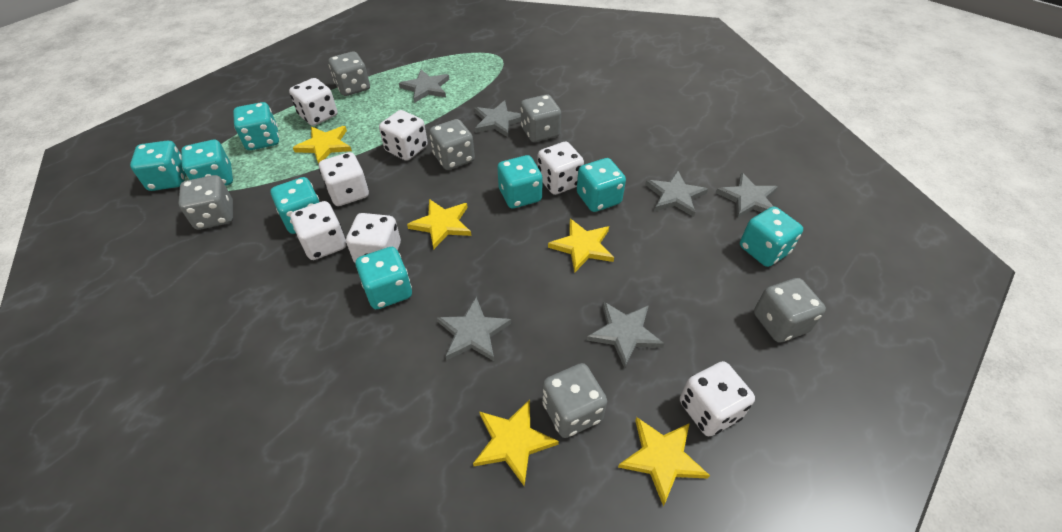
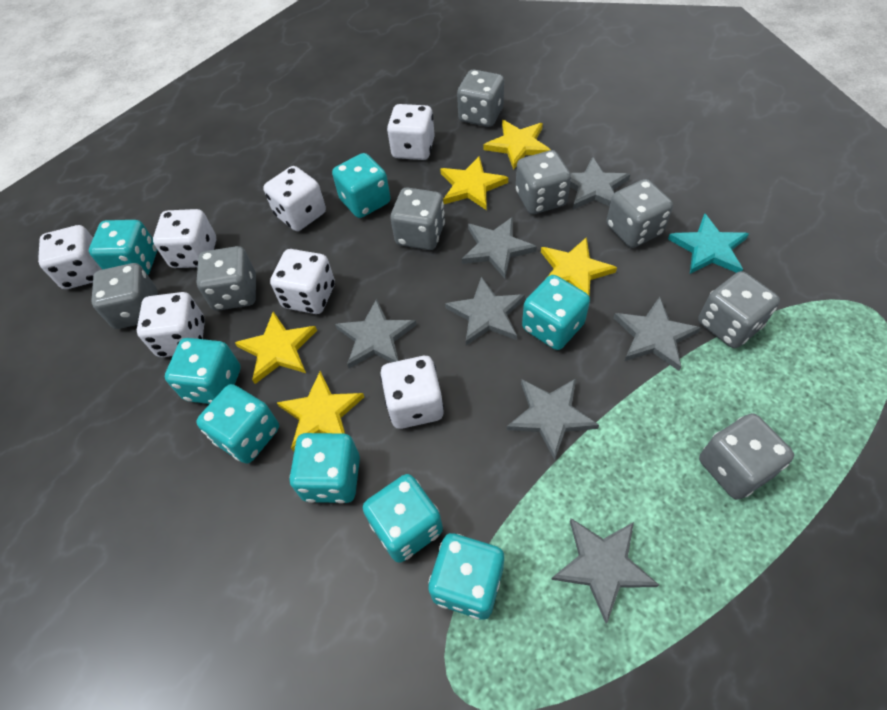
grey dice: [178,175,233,230] [328,51,370,96] [429,119,475,170] [520,95,561,142] [542,363,607,438] [754,278,826,343] = 6 -> [91,263,157,329] [197,246,256,311] [390,187,445,250] [457,70,504,127] [516,150,571,214] [606,179,673,248] [698,271,780,348] [699,413,794,500] = 8
grey star: [399,70,449,103] [437,297,511,361] [474,100,521,137] [587,301,665,368] [645,171,708,217] [716,173,778,218] = 6 -> [335,299,417,368] [445,276,525,345] [462,217,537,278] [507,378,599,460] [551,518,659,623] [570,157,630,209] [613,297,701,371] = 7
turquoise star: none = 0 -> [668,213,749,274] = 1

